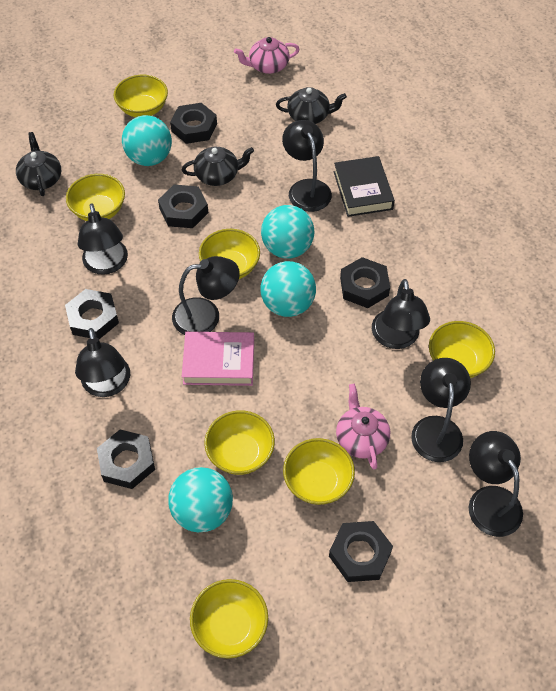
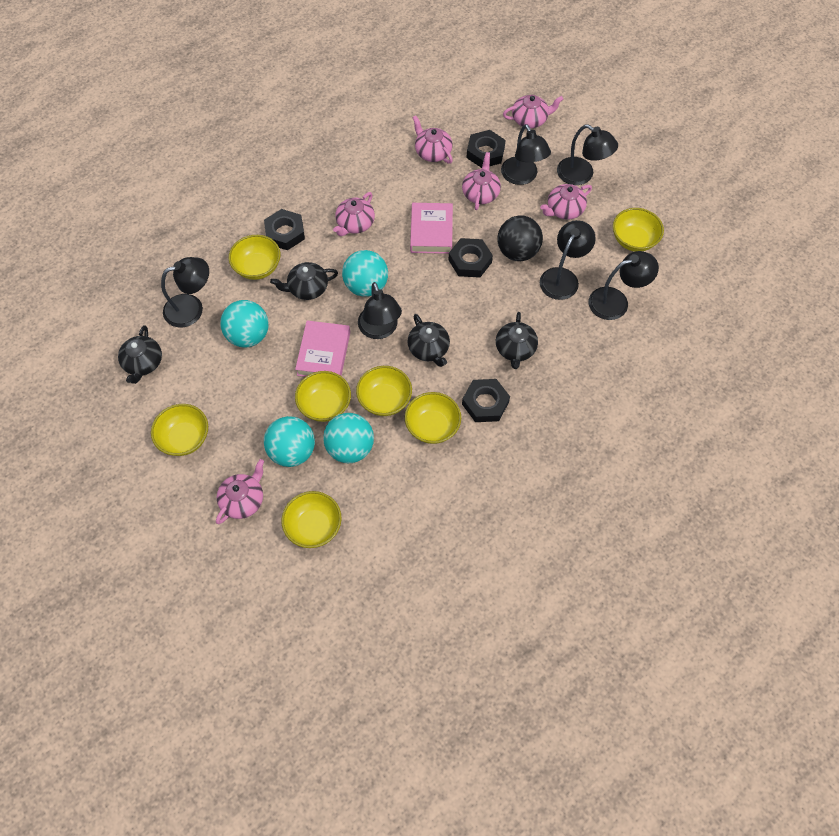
black ball: none = 0 -> [497,215,543,261] = 1
black book: [334,156,395,217] = 1 -> none = 0
black lamp: [75,328,130,397] [78,204,128,275] [172,256,240,335] [282,120,332,212] [372,279,430,349] [411,358,471,462] [469,431,523,537] = 7 -> [161,257,209,327] [358,282,402,339] [501,124,551,185] [540,220,596,300] [557,125,618,185] [589,251,659,320] = 6
black nut: [65,289,119,339] [97,429,155,489] [158,185,208,228] [170,103,217,144] [329,521,393,582] [340,257,390,308] = 6 -> [264,209,305,250] [449,238,493,278] [462,379,510,422] [467,130,506,168] = 4
black teapot: [16,132,61,196] [182,147,254,186] [276,87,347,124] = 3 -> [118,325,162,384] [270,262,338,300] [407,314,450,367] [496,312,538,369] = 4
pink book: [182,332,254,386] = 1 -> [295,320,350,377] [410,203,453,254] = 2
pink teapot: [234,37,300,74] [336,384,390,470] = 2 -> [216,459,264,524] [333,192,375,236] [412,115,453,164] [462,152,501,210] [503,95,563,128] [540,184,592,220] = 6

